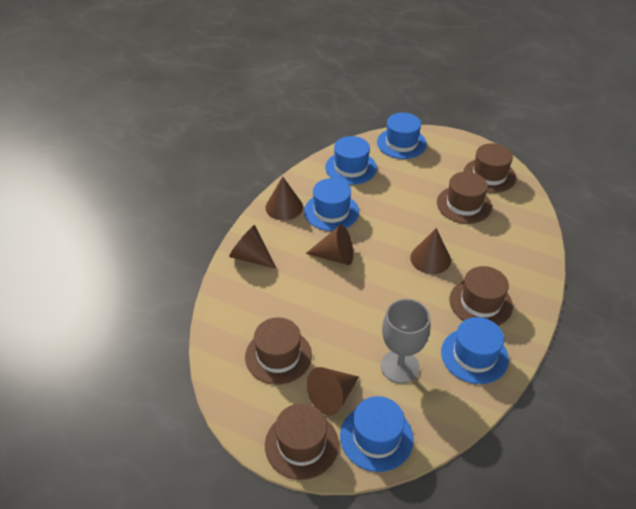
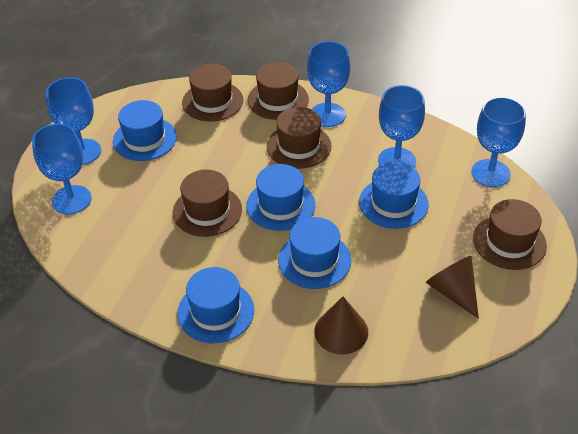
blue goblet: none = 0 -> [32,124,92,214] [46,77,101,165] [307,41,350,127] [378,85,425,168] [471,97,526,187] = 5
brown cone: [229,225,276,268] [265,176,303,220] [306,225,353,265] [307,367,359,416] [410,228,451,274] = 5 -> [314,296,368,354] [426,256,479,319] = 2
grey goblet: [381,299,430,383] = 1 -> none = 0

